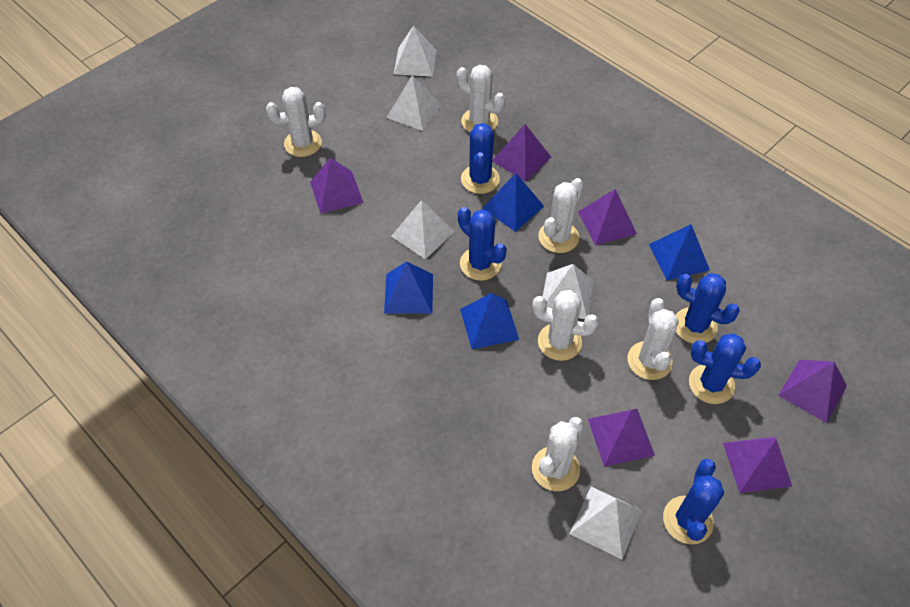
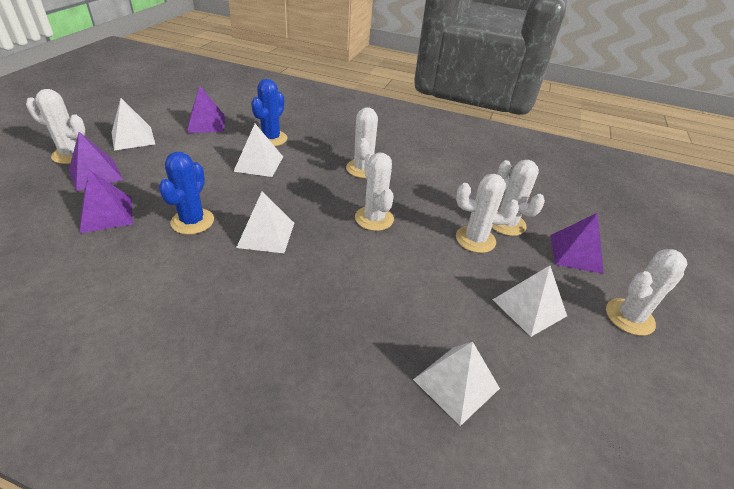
blue cactus: [458,207,507,281] [461,123,500,194] [663,459,724,545] [675,273,740,344] [689,334,761,404] = 5 -> [159,152,214,235] [251,79,287,146] = 2
blue pyramid: [384,261,433,314] [460,293,519,349] [482,173,544,232] [649,224,710,280] = 4 -> none = 0
purple pyramid: [310,158,364,214] [492,124,551,182] [578,189,637,245] [588,409,655,467] [723,437,792,493] [778,360,847,423] = 6 -> [69,132,123,191] [80,170,133,233] [187,86,225,133] [550,213,604,274] = 4

